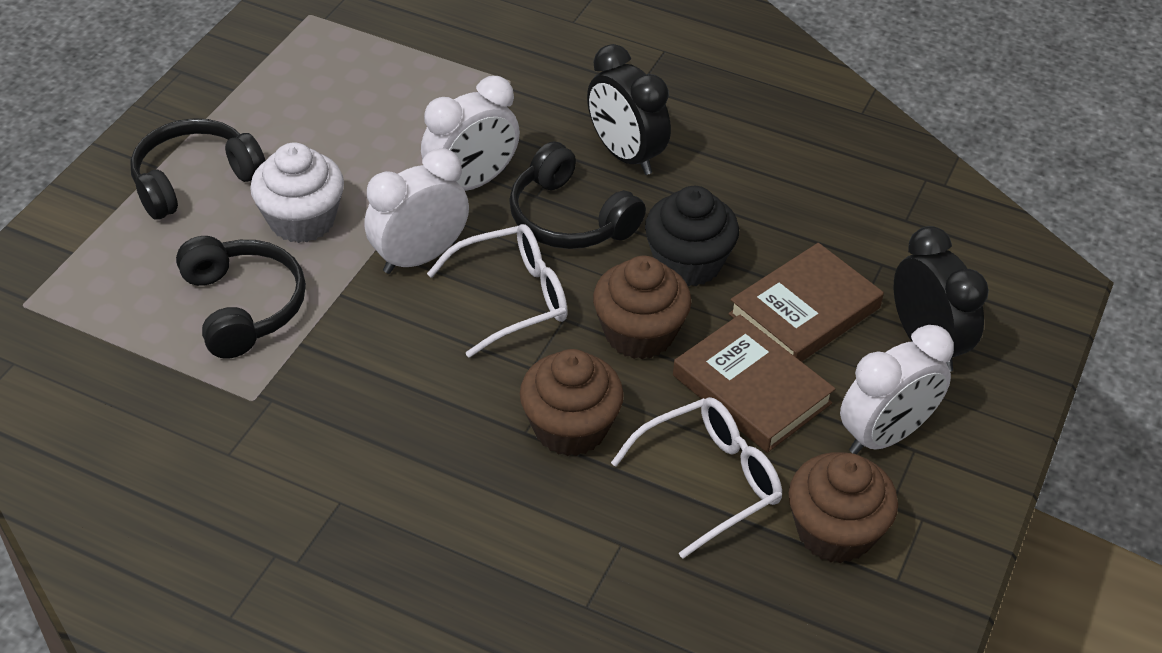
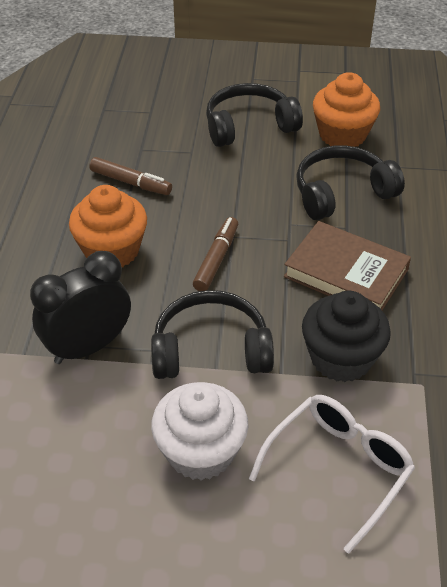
black clock: [587,44,671,175] [894,226,989,372] = 2 -> [30,251,131,364] = 1
brown book: [673,314,835,453] [728,243,884,362] = 2 -> [284,221,411,310] = 1
brown cupcake: [520,349,624,456] [593,256,691,359] [789,452,898,563] = 3 -> none = 0
brown marker: none = 0 -> [89,157,172,195] [193,217,238,291] = 2
orange cupcake: none = 0 -> [69,185,147,267] [313,72,380,147] = 2
white clock: [364,149,469,274] [421,76,520,191] [840,325,954,454] = 3 -> none = 0
white glasses: [427,224,568,358] [611,397,782,559] = 2 -> [249,395,415,553] = 1

